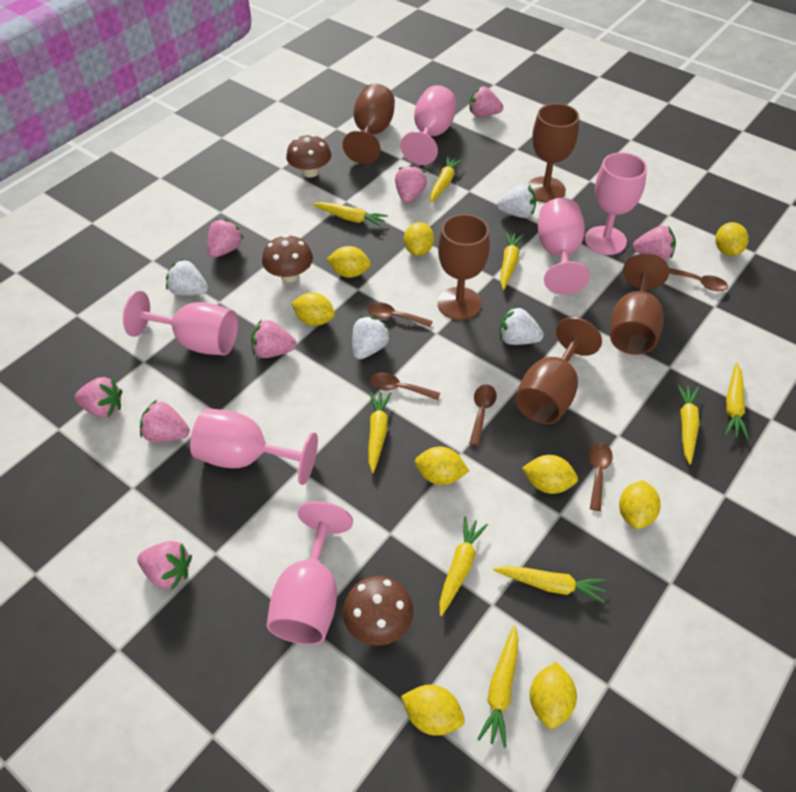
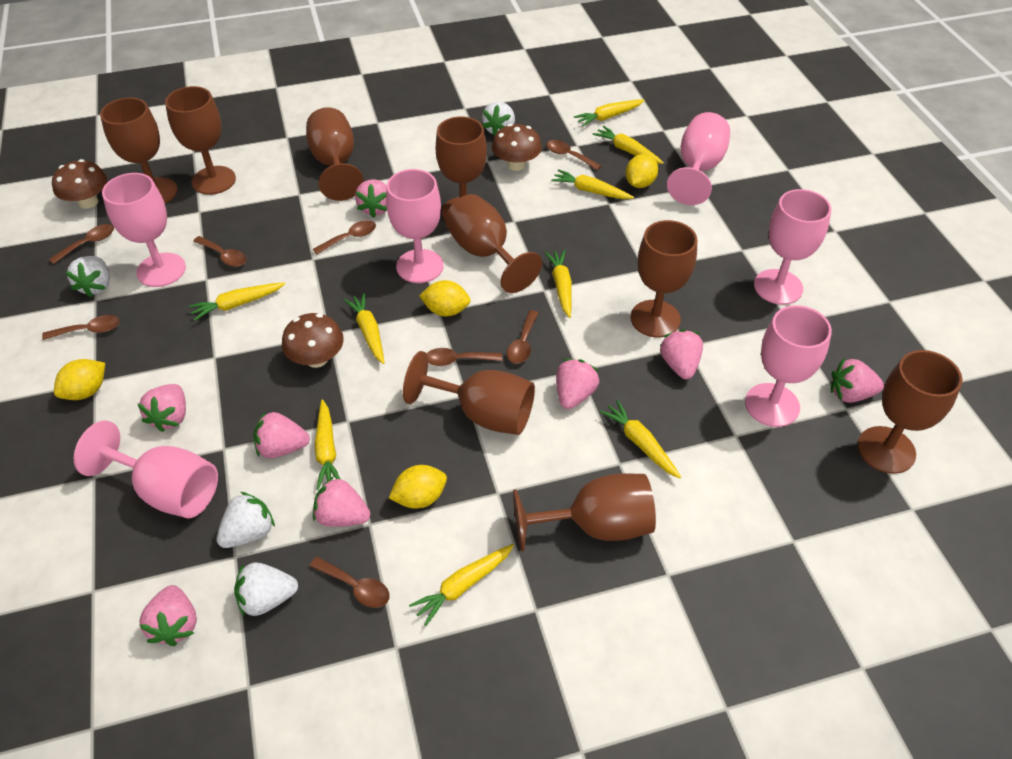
brown goblet: [343,84,395,164] [437,214,490,320] [515,317,602,424] [527,103,579,203] [610,253,669,355] = 5 -> [100,98,178,203] [165,86,236,195] [306,107,364,201] [403,351,535,435] [436,117,487,220] [445,194,542,293] [513,474,656,551] [631,220,697,337] [858,350,962,474] = 9
brown spoon: [367,302,433,327] [370,373,440,400] [469,385,497,446] [589,443,613,511] [669,268,728,291] = 5 -> [42,315,120,340] [49,224,114,264] [193,236,246,267] [310,557,390,608] [313,220,376,254] [427,348,502,366] [507,310,538,364] [546,140,601,170] = 8
yellow lemon: [291,293,335,326] [327,246,371,278] [401,685,465,736] [404,222,434,256] [415,447,469,485] [522,455,578,494] [530,662,577,729] [619,480,661,529] [715,222,749,256] = 9 -> [54,359,105,400] [389,465,447,509] [419,280,471,317] [626,154,658,188] = 4

